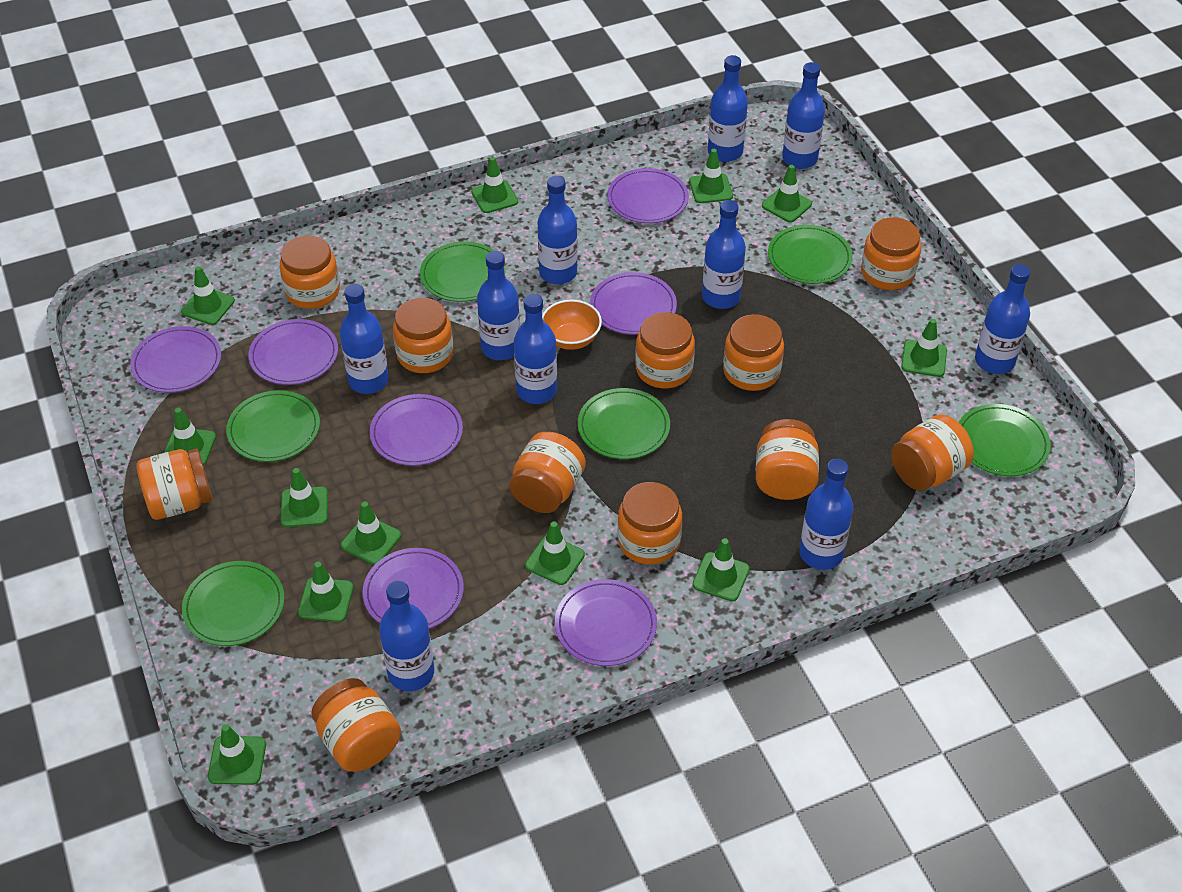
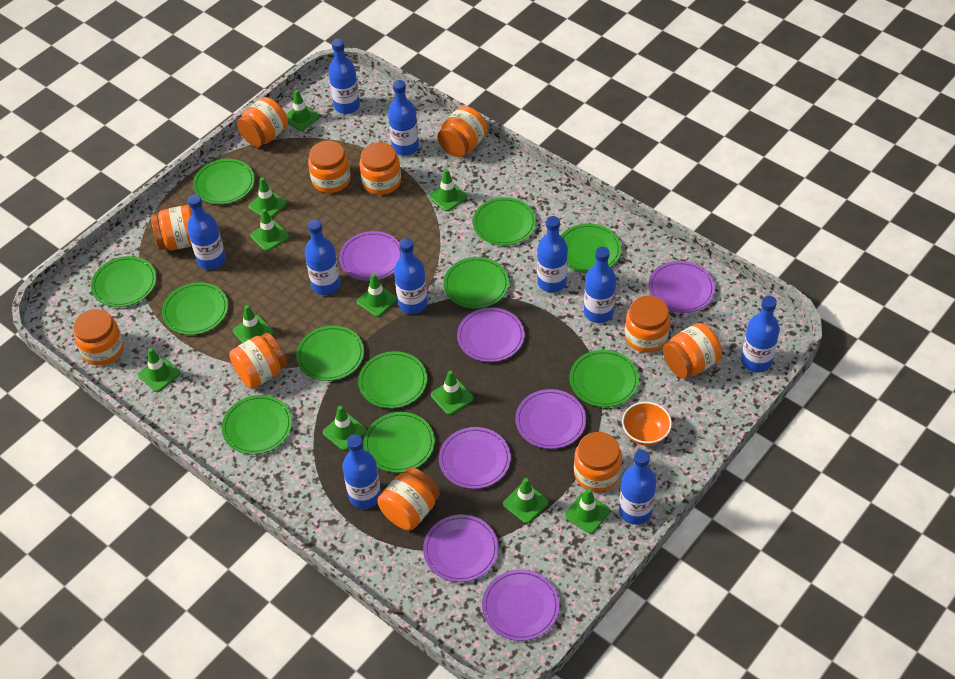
green plate: [182,561,285,646] [226,390,320,462] [420,241,505,302] [578,388,670,459] [768,225,853,284] [959,404,1051,476] = 6 -> [91,256,156,307] [162,282,228,335] [193,159,255,204] [222,395,292,455] [296,325,364,381] [358,351,427,408] [363,412,435,473] [443,257,509,309] [473,197,536,246] [561,224,621,273] [570,350,639,407] = 11
green traffic cone: [164,408,216,466] [181,266,235,325] [208,724,266,785] [281,468,328,527] [298,562,354,622] [341,501,401,565] [471,157,518,213] [525,521,585,585] [689,149,733,203] [692,538,750,601] [762,165,812,222] [901,319,947,377] = 12 -> [138,348,181,392] [233,305,274,343] [248,177,287,218] [250,209,289,251] [286,90,320,131] [323,406,367,450] [357,273,397,317] [429,169,467,211] [431,370,474,415] [503,478,549,523] [565,488,610,534] = 11

